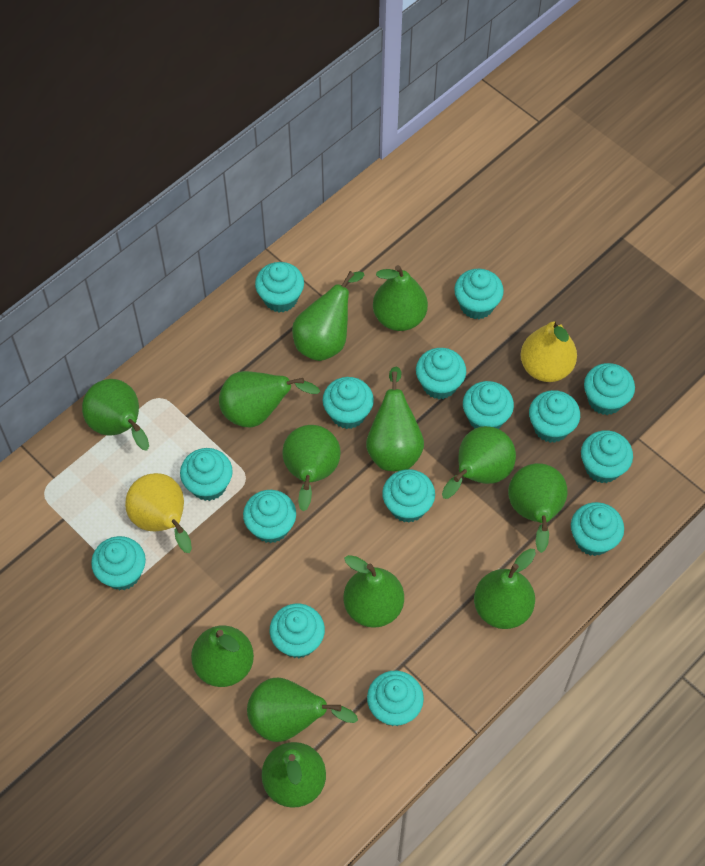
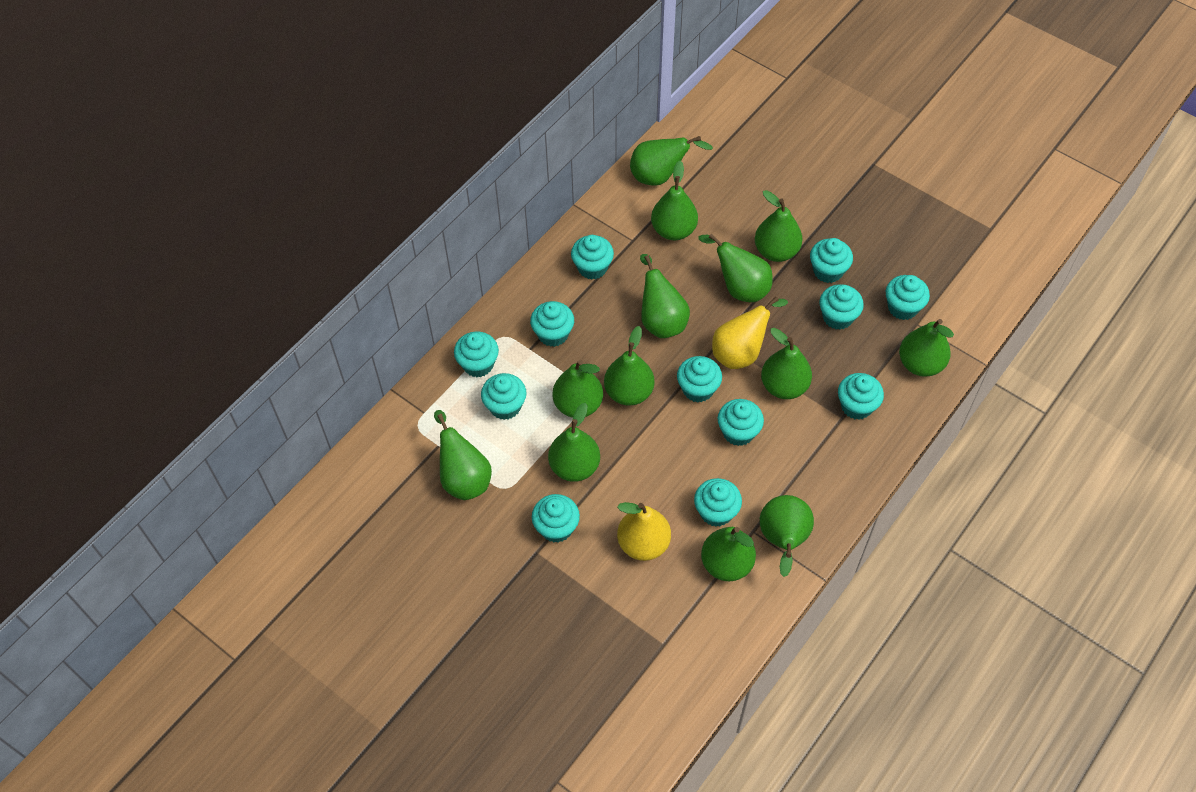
turquoise cupcake: [91,536,146,590] [180,448,233,501] [243,490,296,543] [255,262,304,312] [270,604,325,658] [322,377,374,429] [367,671,424,726] [382,469,435,523] [416,348,466,399] [454,269,504,319] [463,381,514,429] [529,390,580,443] [571,502,624,556] [581,430,633,483] [584,363,635,415] = 15 -> [454,331,499,377] [481,373,527,420] [530,301,574,347] [532,494,580,543] [571,235,614,279] [677,356,722,403] [694,478,742,527] [718,399,764,446] [810,238,853,283] [820,284,864,330] [838,373,884,420] [886,275,930,320] = 12

